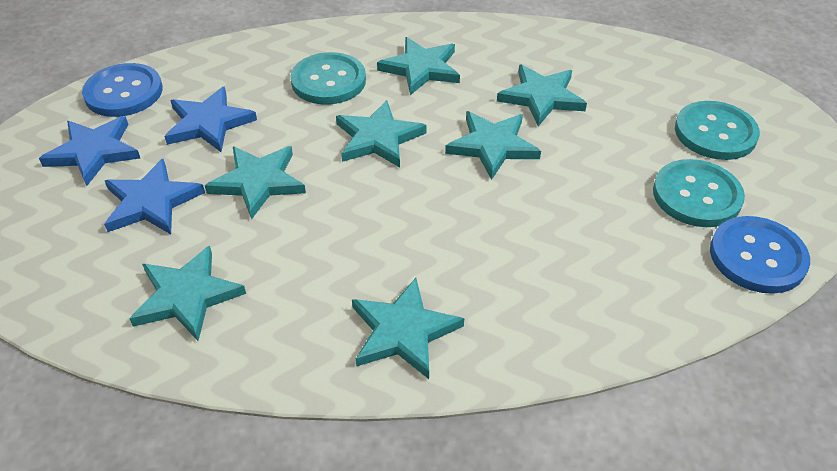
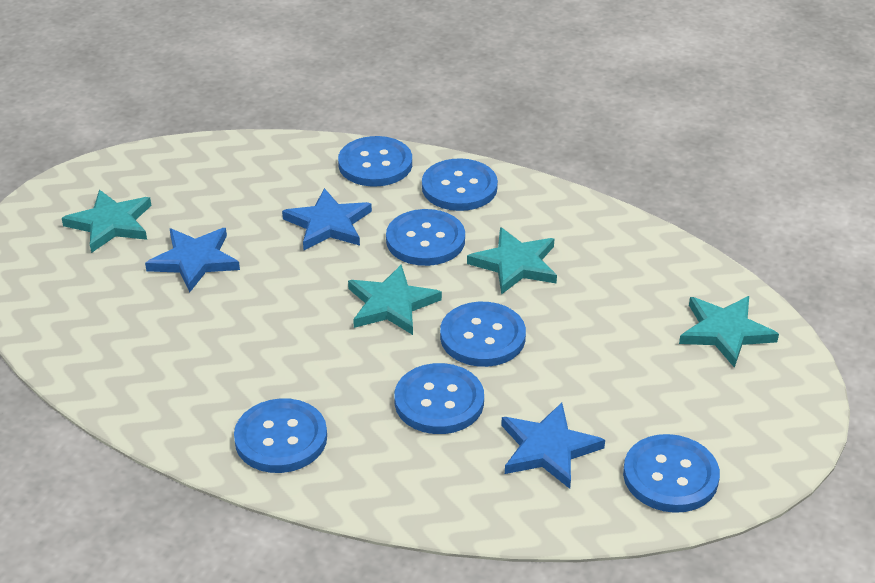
blue button: [82,63,163,117] [710,216,810,294] = 2 -> [234,398,327,473] [338,136,412,186] [386,209,465,266] [394,363,484,434] [422,158,498,211] [440,302,526,367] [623,434,720,513] = 7
turquoise button: [290,52,366,105] [653,159,745,227] [675,101,760,160] = 3 -> none = 0
turquoise star: [129,245,246,341] [205,146,306,220] [336,100,427,168] [352,278,464,379] [377,37,460,95] [445,111,541,180] [497,64,587,126] = 7 -> [62,190,151,253] [348,264,442,335] [467,227,557,295] [679,296,779,368] = 4

